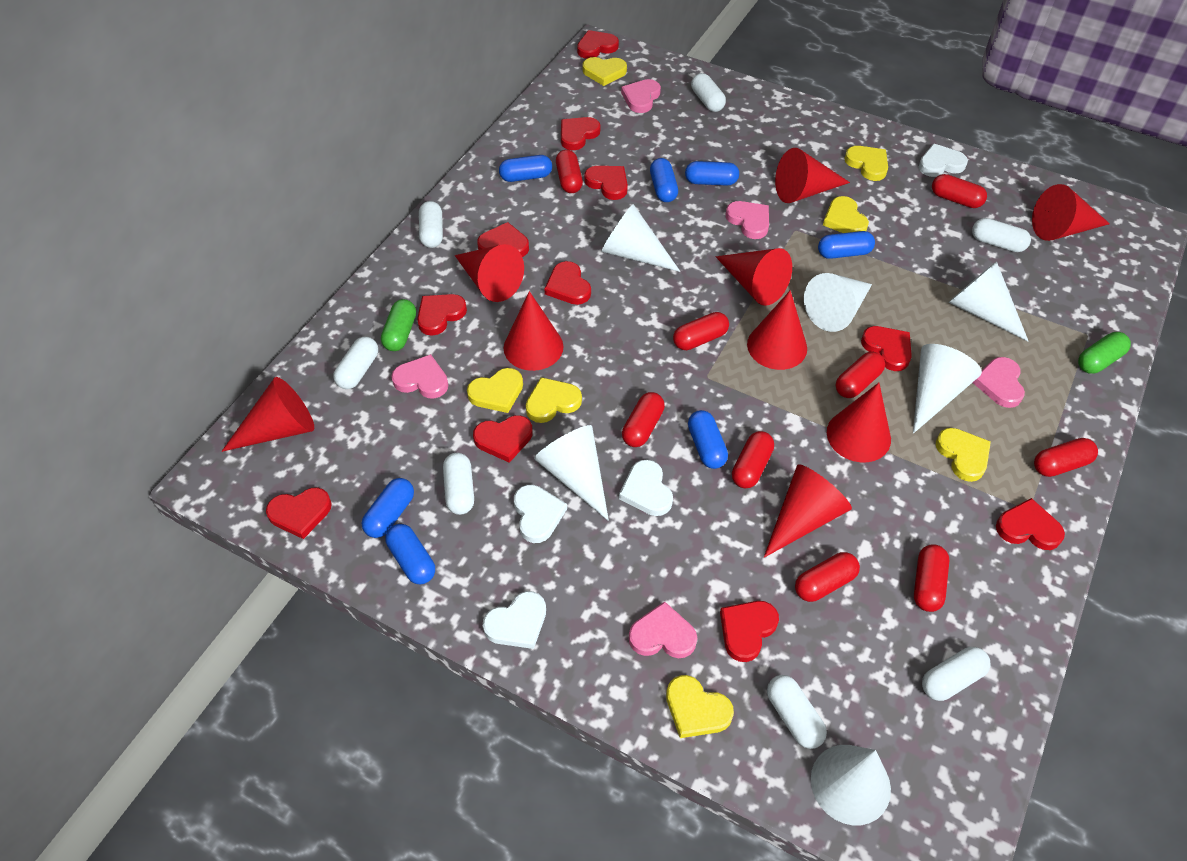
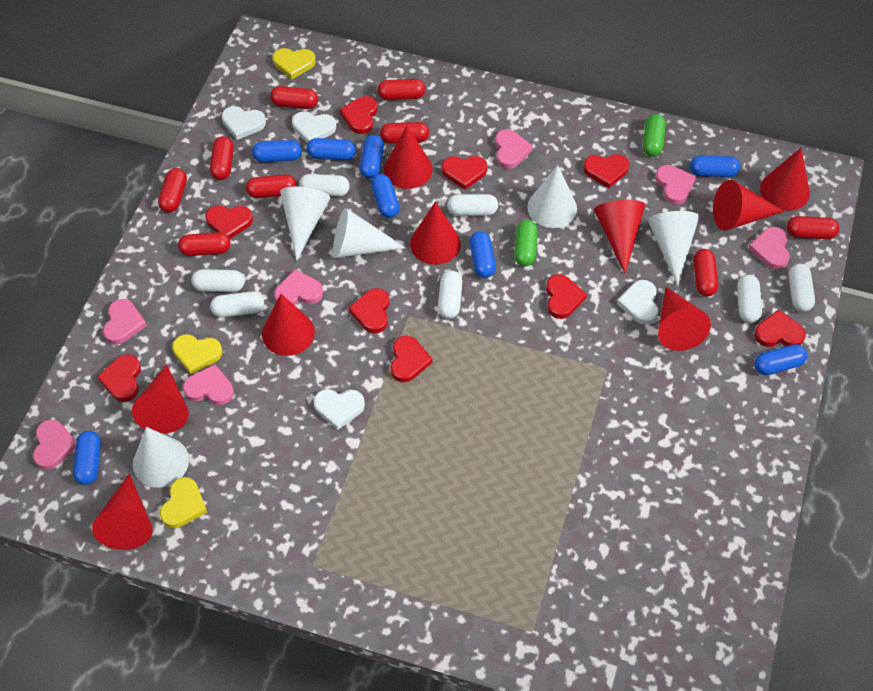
blue capsule: [362,478,414,538] [385,524,435,584] [499,155,552,182] [650,158,678,202] [685,161,739,186] [688,410,728,469] [818,231,875,259] = 7 -> [73,431,101,485] [252,140,302,162] [306,138,356,160] [360,135,384,178] [371,174,400,218] [470,231,496,278] [690,155,740,177] [754,344,807,375] = 8
pink heart: [391,354,448,399] [621,79,661,113] [629,601,697,658] [726,201,769,239] [973,357,1025,408] = 5 -> [33,420,76,470] [103,299,147,344] [183,364,234,405] [274,269,323,305] [495,129,533,169] [655,165,696,205] [748,227,790,270] = 7
red heart: [266,487,332,539] [417,294,467,336] [473,415,533,463] [477,222,529,257] [545,261,591,305] [561,117,600,150] [577,30,619,59] [584,166,628,200] [720,601,779,662] [861,326,912,371] [996,498,1065,550] = 11 -> [97,354,141,402] [205,205,253,239] [340,96,378,134] [349,288,389,333] [391,336,432,382] [442,156,487,190] [546,274,587,319] [583,154,629,188] [754,309,806,347] = 9
white cone: [534,425,609,521] [601,204,681,272] [804,273,872,332] [811,745,891,825] [913,344,982,434] [949,261,1028,341] = 6 -> [133,427,189,488] [280,187,330,261] [333,208,406,258] [527,165,577,228] [648,211,699,286] = 5
yellow heart: [467,368,523,413] [526,377,582,423] [582,57,627,86] [666,675,734,738] [823,196,869,233] [844,146,888,181] [936,428,991,482] = 7 -> [159,477,207,528] [172,334,222,374] [272,48,316,79] = 3

